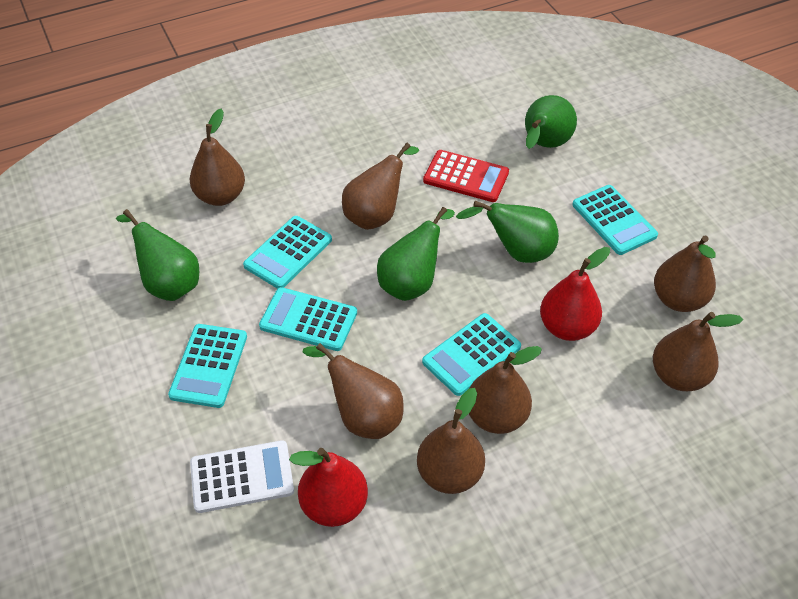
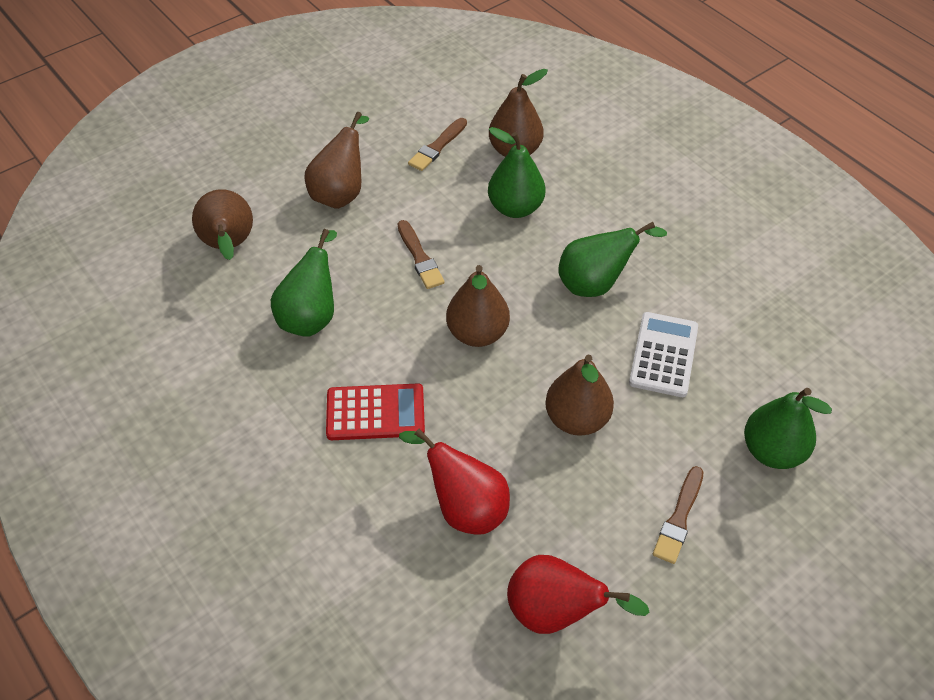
brown brush: none = 0 -> [398,220,445,289] [408,118,467,171] [653,466,703,564] = 3
brown pear: [190,109,245,206] [303,343,404,439] [342,143,419,230] [417,388,485,494] [469,346,542,434] [653,312,743,391] [654,235,716,312] = 7 -> [192,189,253,260] [305,112,369,209] [446,265,510,347] [489,69,548,157] [545,354,614,436] = 5
turquoise calculator: [168,324,247,408] [243,216,332,289] [259,287,357,351] [422,313,521,396] [572,185,658,255] = 5 -> none = 0

